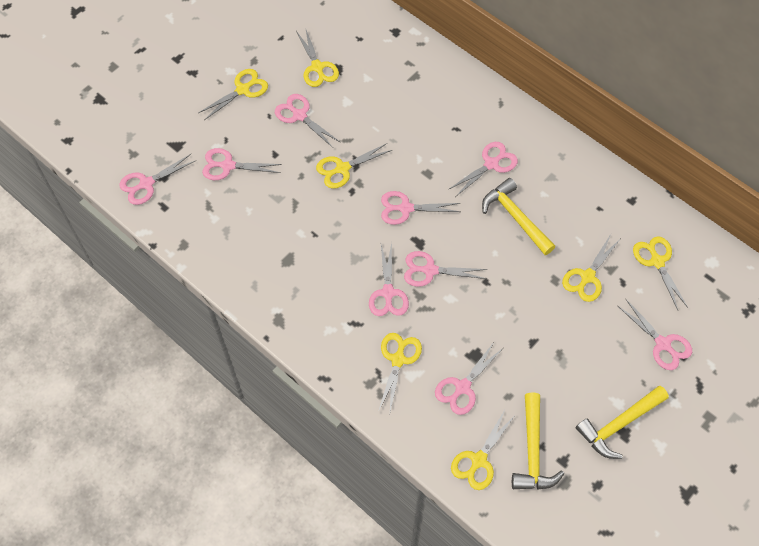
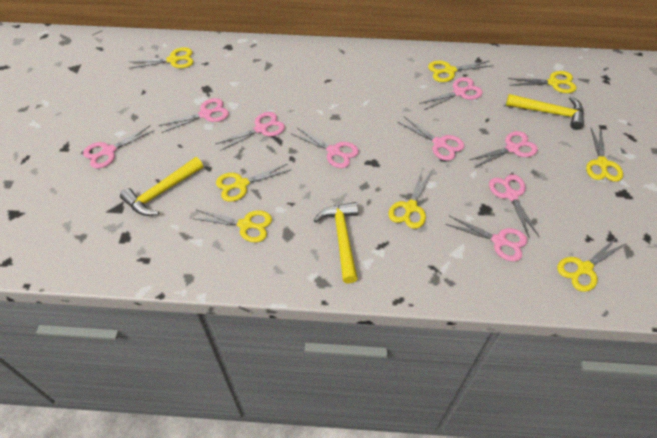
yellow scissors: [198,69,268,120] [296,28,339,87] [316,143,392,189] [378,333,422,412] [451,408,516,490] [562,234,620,302] [633,237,688,310] = 7 -> [129,47,194,69] [192,210,272,243] [216,164,291,202] [388,168,432,229] [428,61,493,82] [508,71,576,93] [557,237,627,292] [586,127,623,182] = 8

